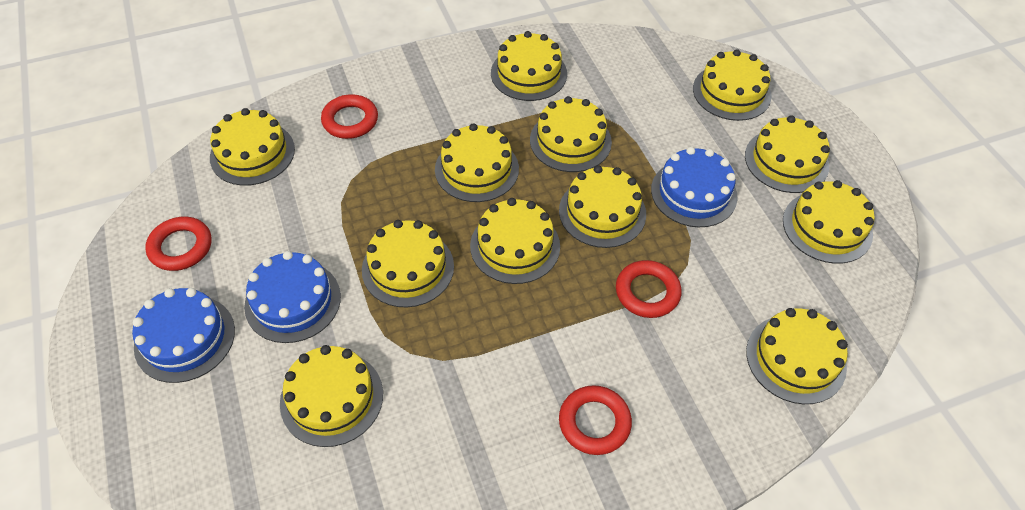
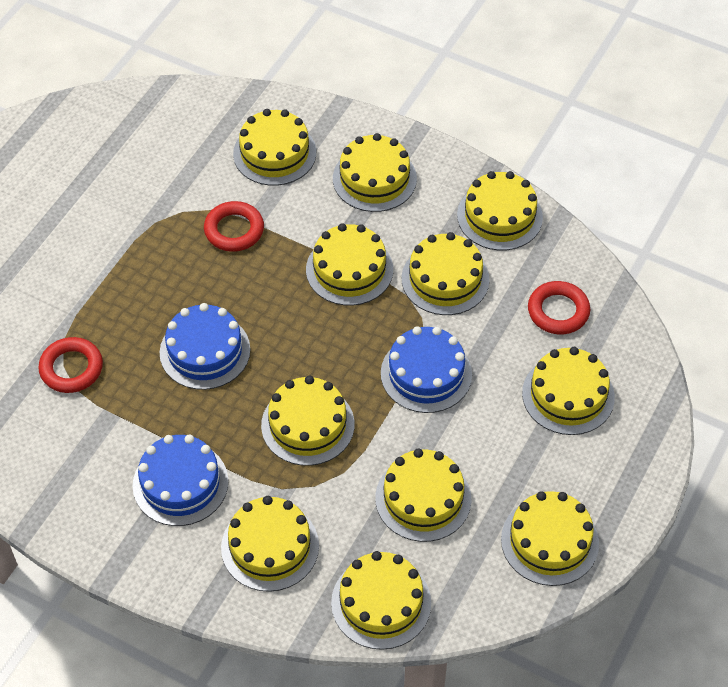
red ring: [145,217,211,271] [321,94,378,139] [559,385,632,455] [616,260,682,318] = 4 -> [38,337,103,393] [204,201,264,252] [528,281,590,335] = 3
yellow cake: [210,108,295,186] [280,345,383,447] [362,220,454,307] [435,123,519,202] [470,198,560,284] [491,31,567,101] [530,96,612,172] [559,165,646,248] [693,49,772,121] [745,116,830,193] [746,308,848,404] [783,180,875,264] = 12 -> [221,496,319,592] [233,109,316,186] [261,376,354,466] [306,223,393,306] [331,551,431,650] [333,133,417,212] [375,449,472,542] [402,232,489,315] [457,171,543,251] [501,491,599,586] [522,347,615,435] = 11

